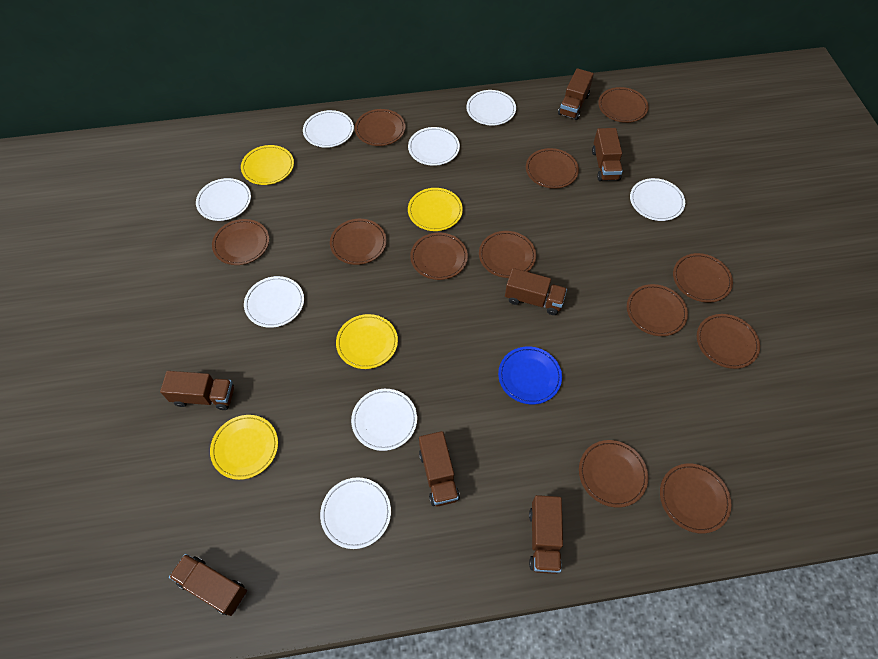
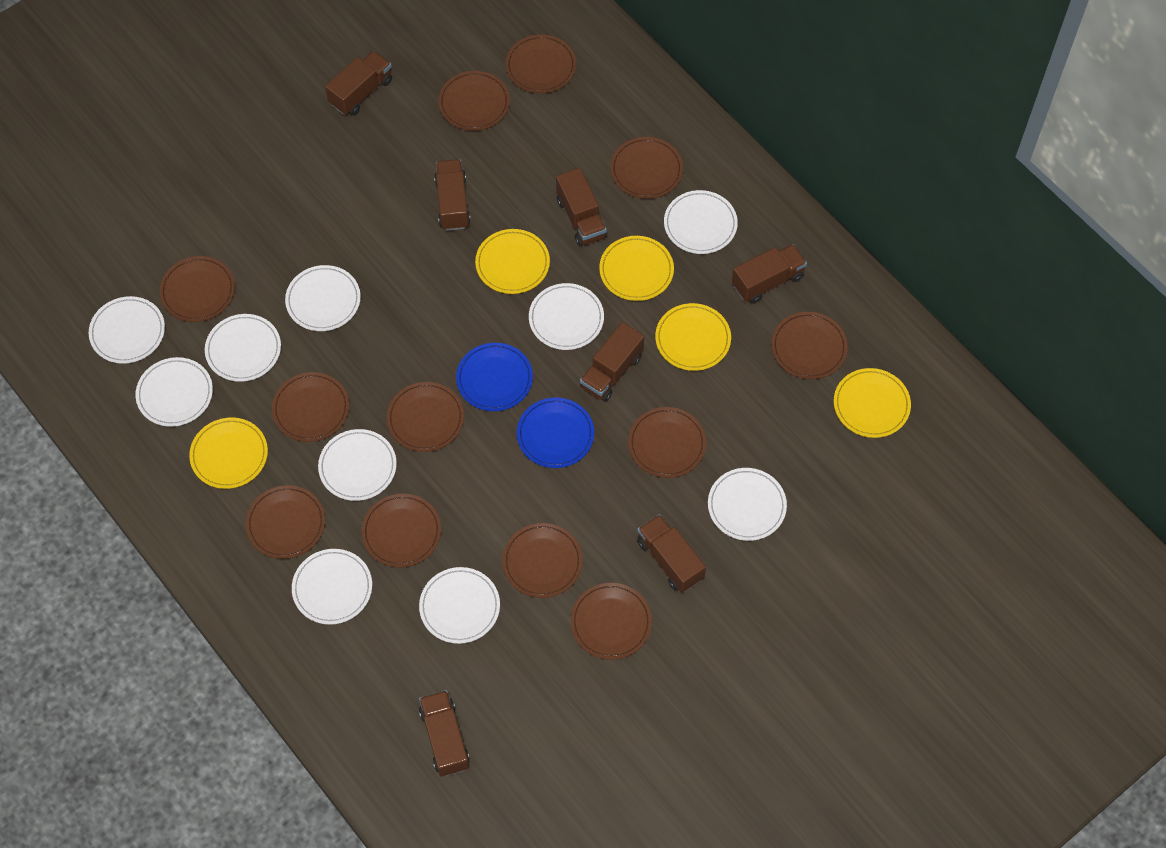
blue plate: [498,347,562,404] = 1 -> [456,343,533,411] [517,398,594,468] = 2
white plate: [196,178,251,221] [244,276,304,328] [303,110,354,148] [320,477,391,549] [351,389,417,451] [408,127,460,166] [466,90,516,126] [630,178,685,221] = 8 -> [89,296,165,364] [136,357,213,427] [205,314,281,382] [285,265,361,331] [292,549,372,625] [318,429,397,501] [419,567,500,644] [529,283,604,350] [664,190,738,254] [708,468,787,541] = 10
yellow plate: [210,415,278,480] [241,145,294,185] [336,314,398,369] [408,188,463,231] = 4 -> [189,417,268,489] [475,229,550,294] [599,236,674,301] [655,303,731,371] [834,368,911,438] = 5

